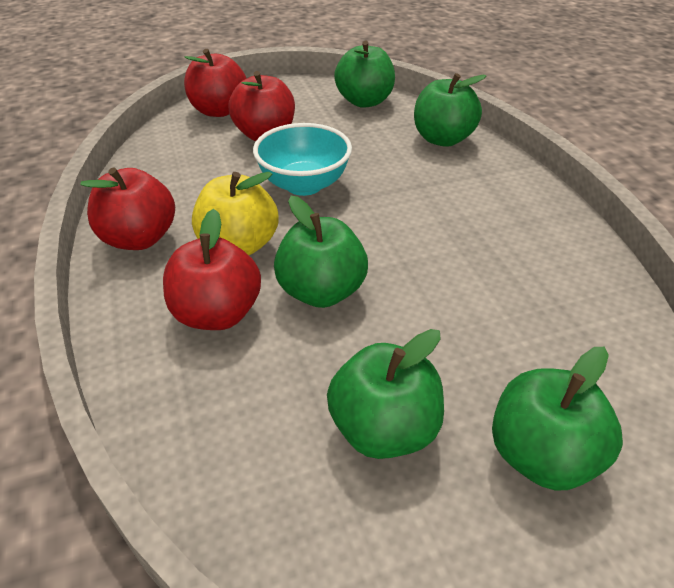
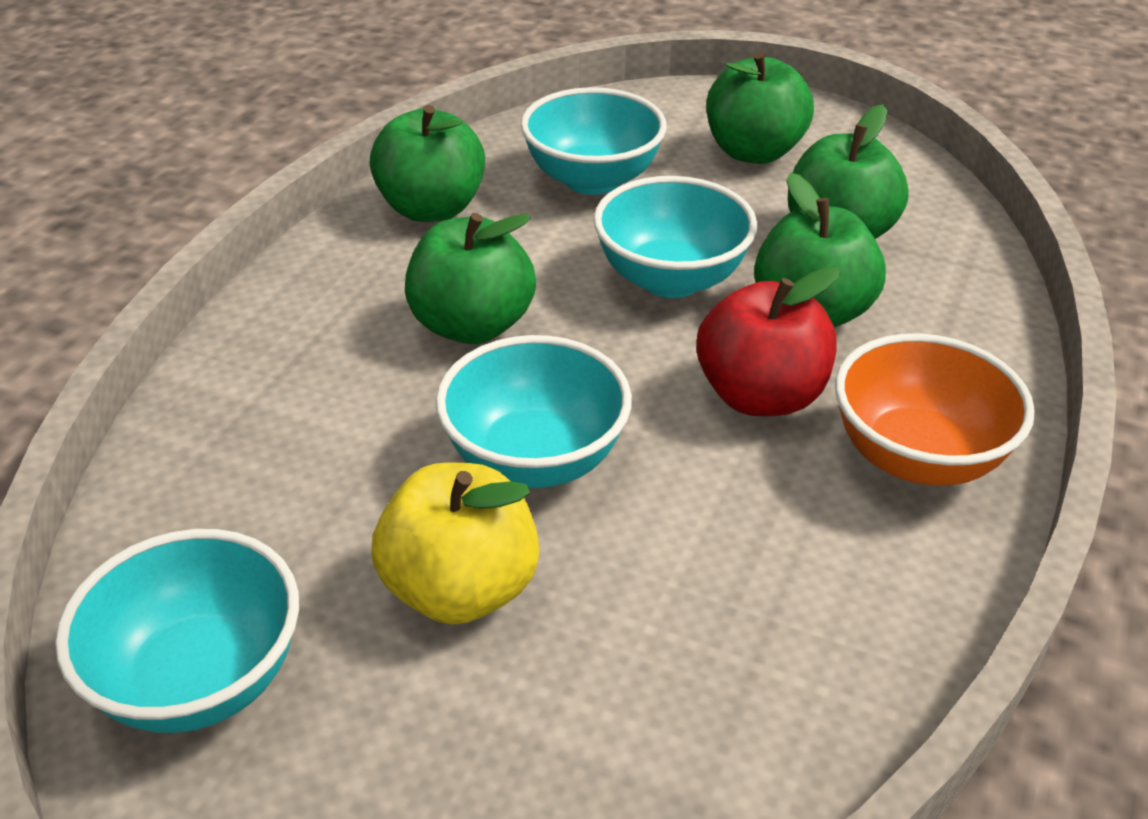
orange bowl: none = 0 -> [835,333,1035,486] = 1
red apple: [80,167,175,250] [163,209,261,330] [184,49,247,117] [229,71,295,141] = 4 -> [697,266,840,416] = 1
turquoise bowl: [253,123,352,196] = 1 -> [55,529,299,733] [435,335,632,488] [521,87,667,195] [593,176,757,298] = 4

